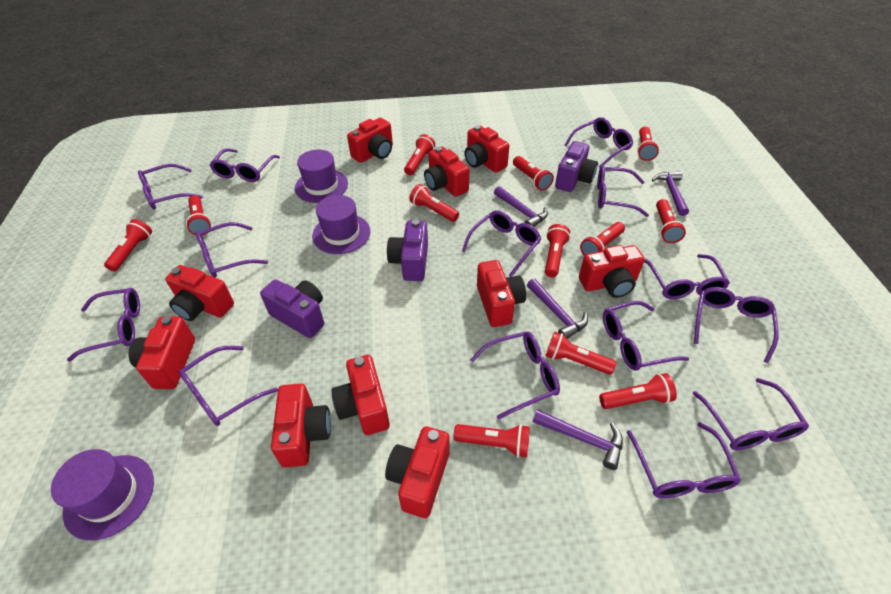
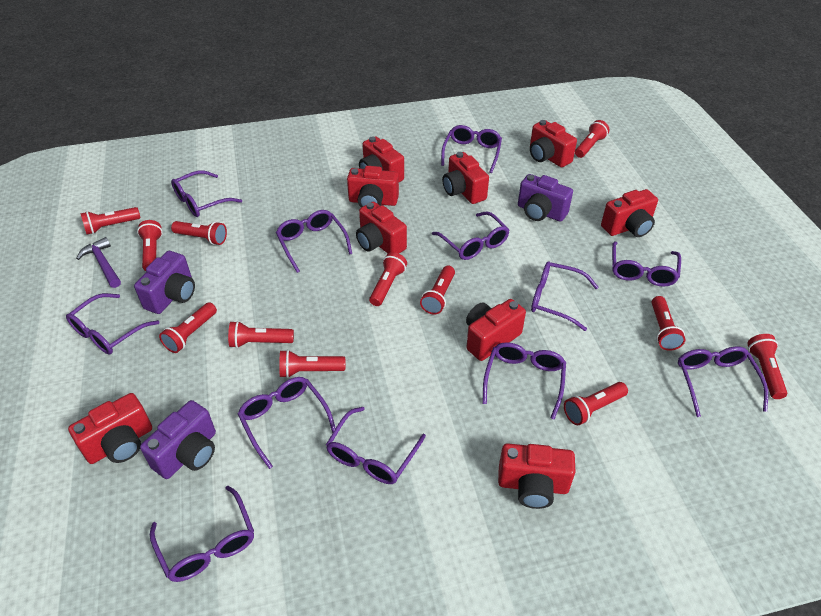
purple glasses: [67,288,140,362] [138,164,203,209] [179,346,278,426] [196,222,268,278] [210,148,280,182] [462,210,541,277] [470,332,560,419] [565,117,633,167] [597,165,649,217] [603,301,689,371] [627,422,741,498] [644,254,730,299] [693,378,809,450] [694,287,779,363] = 14 -> [66,293,160,355] [150,486,254,582] [171,170,242,217] [238,377,335,469] [276,210,352,273] [326,407,426,484] [432,212,509,260] [441,125,502,173] [482,342,566,419] [531,261,599,331] [612,241,681,287] [678,347,768,417] = 12
purple hammer: [494,186,548,227] [527,279,588,339] [533,409,623,470] [652,171,689,216] = 4 -> [76,237,121,288] = 1
purple hat: [51,449,154,541] [295,149,348,203] [312,195,370,254] = 3 -> none = 0
red camera: [129,316,195,389] [165,265,234,321] [271,384,331,467] [331,355,390,435] [347,118,393,163] [385,426,450,518] [424,147,470,197] [465,125,509,173] [477,260,526,327] [579,245,645,298] = 10 -> [68,393,152,464] [347,166,399,207] [356,202,407,253] [359,136,404,182] [442,152,489,204] [466,299,526,361] [498,443,576,509] [530,120,577,168] [601,189,658,237] = 9

